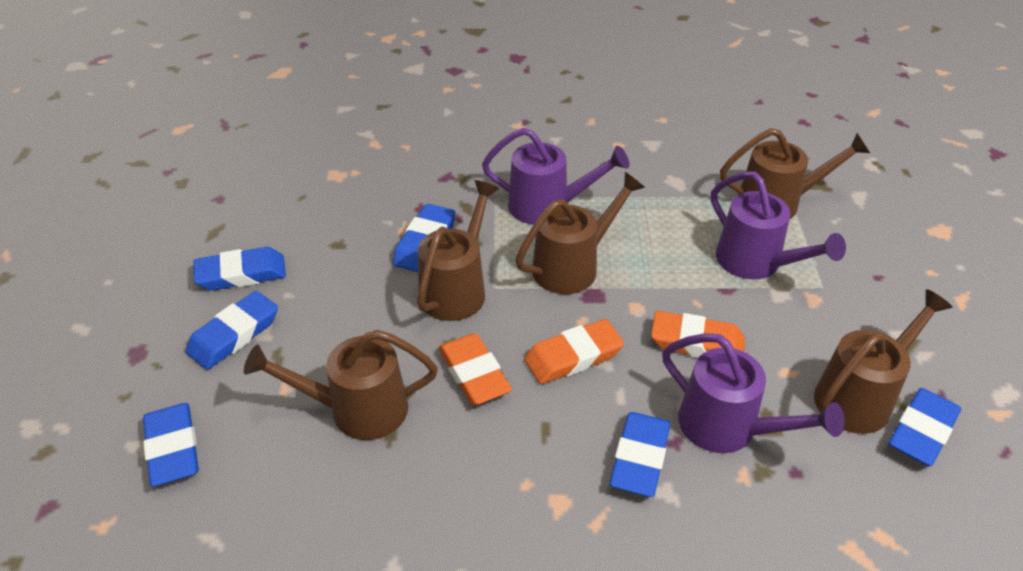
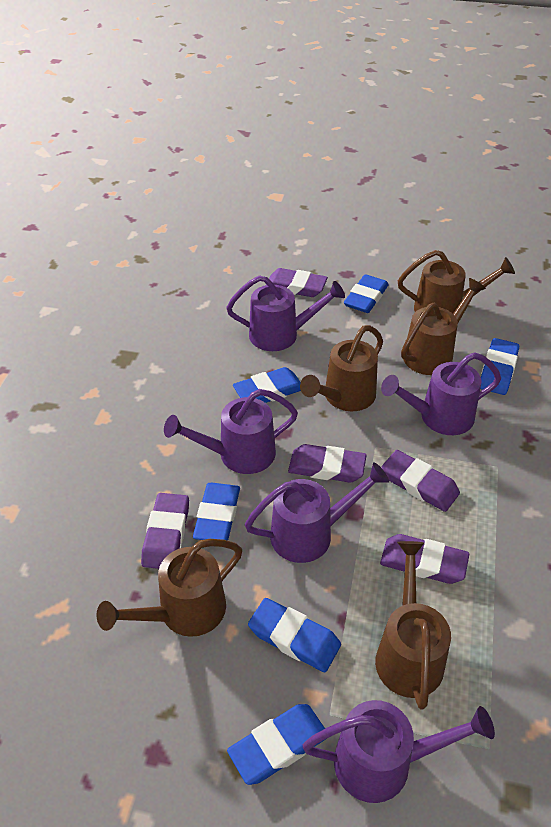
orange eraser: [439,333,512,405] [524,319,624,384] [651,311,745,358] = 3 -> none = 0
purple eraser: none = 0 -> [141,493,189,569] [266,268,328,297] [288,444,367,482] [380,534,469,584] [381,450,460,512] = 5
purple watering can: [482,128,629,225] [662,333,845,453] [711,171,846,279] = 3 -> [164,389,298,474] [226,275,345,351] [245,462,389,563] [303,700,495,803] [381,352,501,435] = 5

